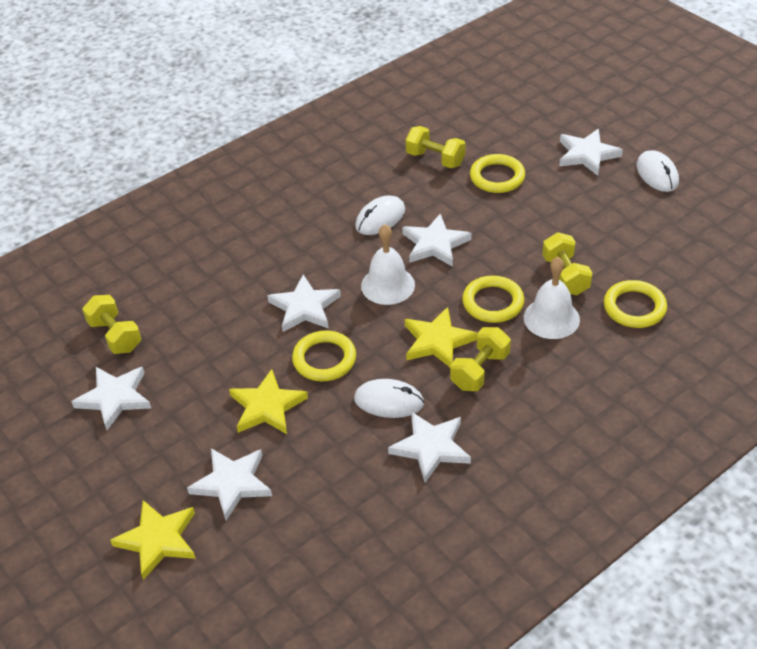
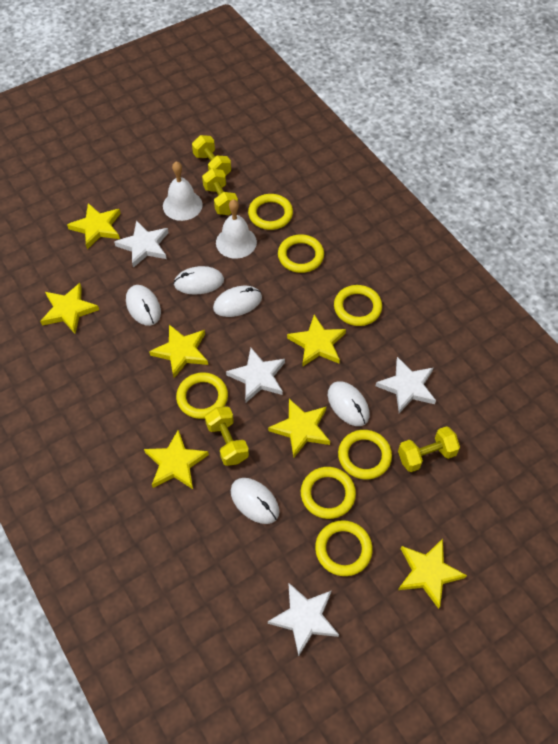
white mouse: [354,379,424,418] [355,195,405,235] [636,150,679,192] = 3 -> [126,285,161,326] [173,266,224,295] [213,286,262,317] [231,478,279,524] [328,381,370,426] = 5
white star: [71,367,151,430] [187,448,272,520] [267,275,341,332] [388,411,471,483] [402,214,471,267] [559,129,623,176] = 6 -> [114,220,169,268] [226,348,285,402] [268,583,339,656] [376,357,436,413] = 4
yellow ring: [292,330,356,382] [462,276,524,323] [470,154,525,193] [604,280,667,328] = 4 -> [176,372,228,419] [248,194,293,230] [278,234,324,273] [301,467,356,519] [315,520,373,576] [334,285,382,326] [338,430,392,479] = 7
yellow star: [110,500,196,580] [229,369,308,434] [405,307,477,367] = 3 -> [40,283,99,334] [67,203,121,249] [144,430,209,489] [149,325,208,378] [268,399,330,458] [287,315,346,367] [398,539,467,609] = 7

